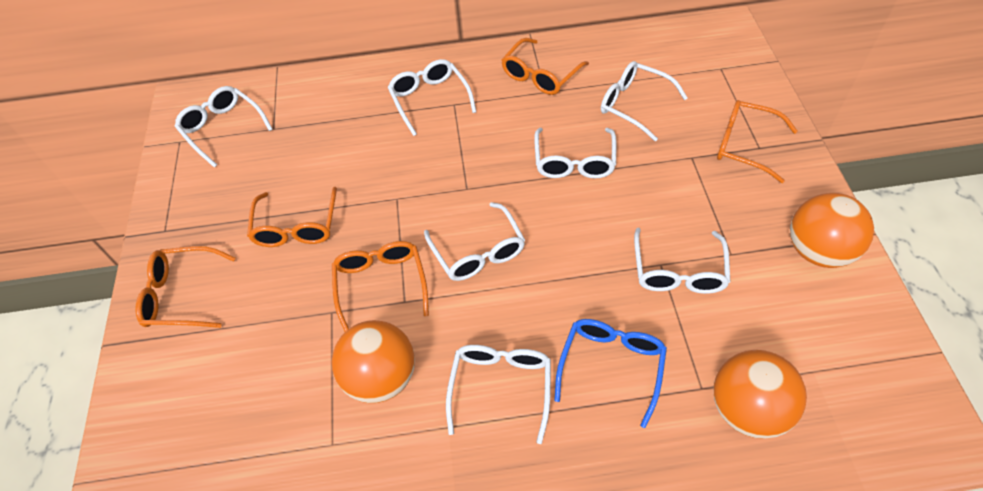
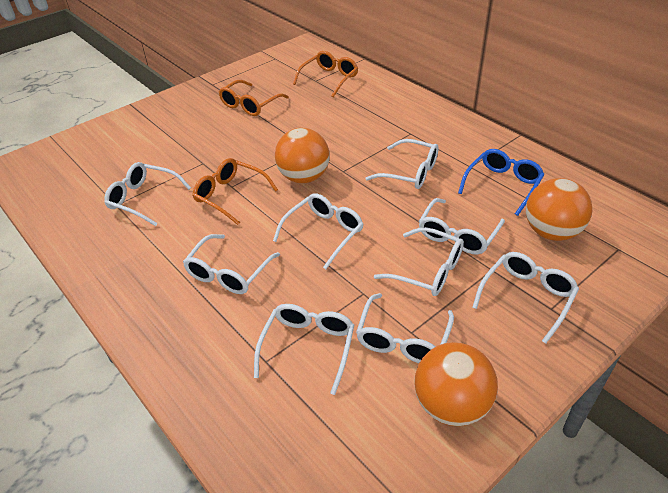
orange glasses: [135,246,236,328] [247,187,337,247] [332,241,429,332] [502,38,589,95] [717,100,798,183] = 5 -> [192,158,278,225] [219,80,289,116] [293,51,358,97] = 3
white glasses: [175,86,273,168] [388,59,476,136] [424,202,525,281] [446,345,551,444] [534,128,616,178] [601,61,688,141] [634,228,731,294] = 7 -> [104,162,191,226] [183,234,280,294] [254,304,354,395] [273,193,363,269] [356,293,454,363] [365,139,439,189] [374,227,464,296] [419,198,505,254] [472,252,579,344] = 9

